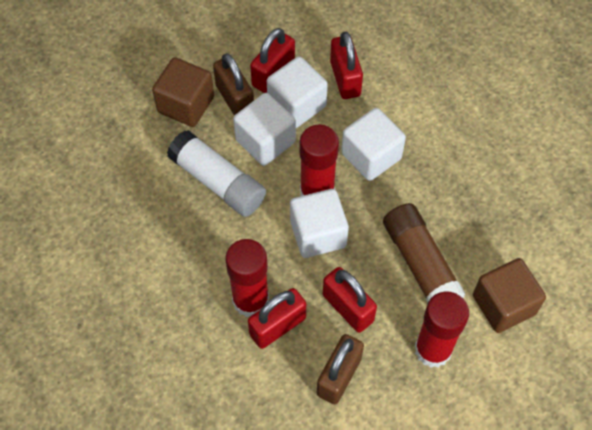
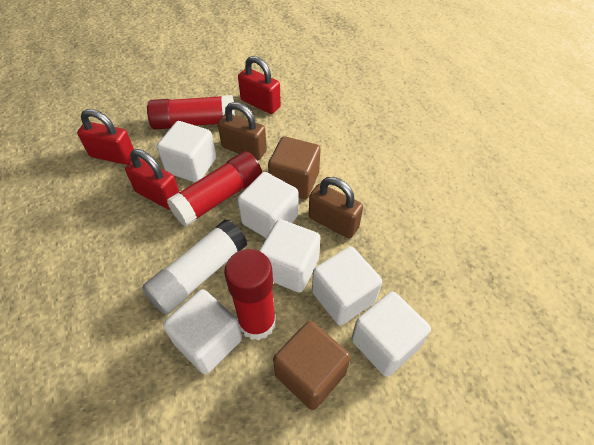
brown glue stick: [383,203,466,302] = 1 -> none = 0
red padlock: [248,288,306,349] [250,28,295,93] [323,267,377,333] [330,32,363,99] = 4 -> [77,109,134,165] [125,149,179,210] [238,56,281,114] = 3
white cube: [233,93,296,166] [267,56,328,128] [290,189,349,258] [341,108,406,181] = 4 -> [157,121,216,182] [163,289,242,374] [238,172,299,238] [259,219,321,293] [312,247,382,326] [352,292,431,377] = 6

